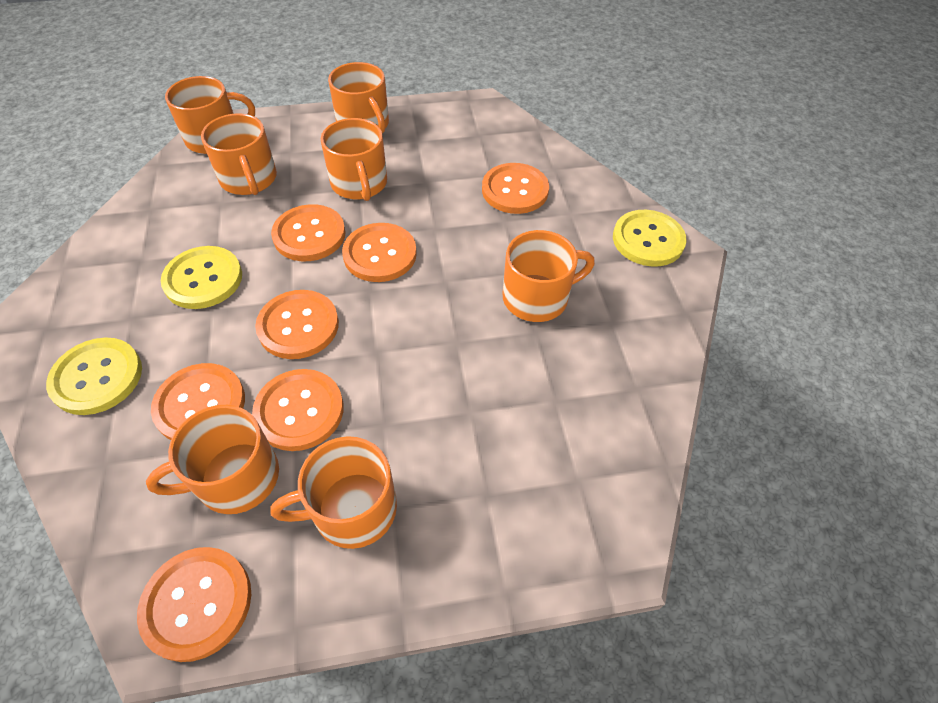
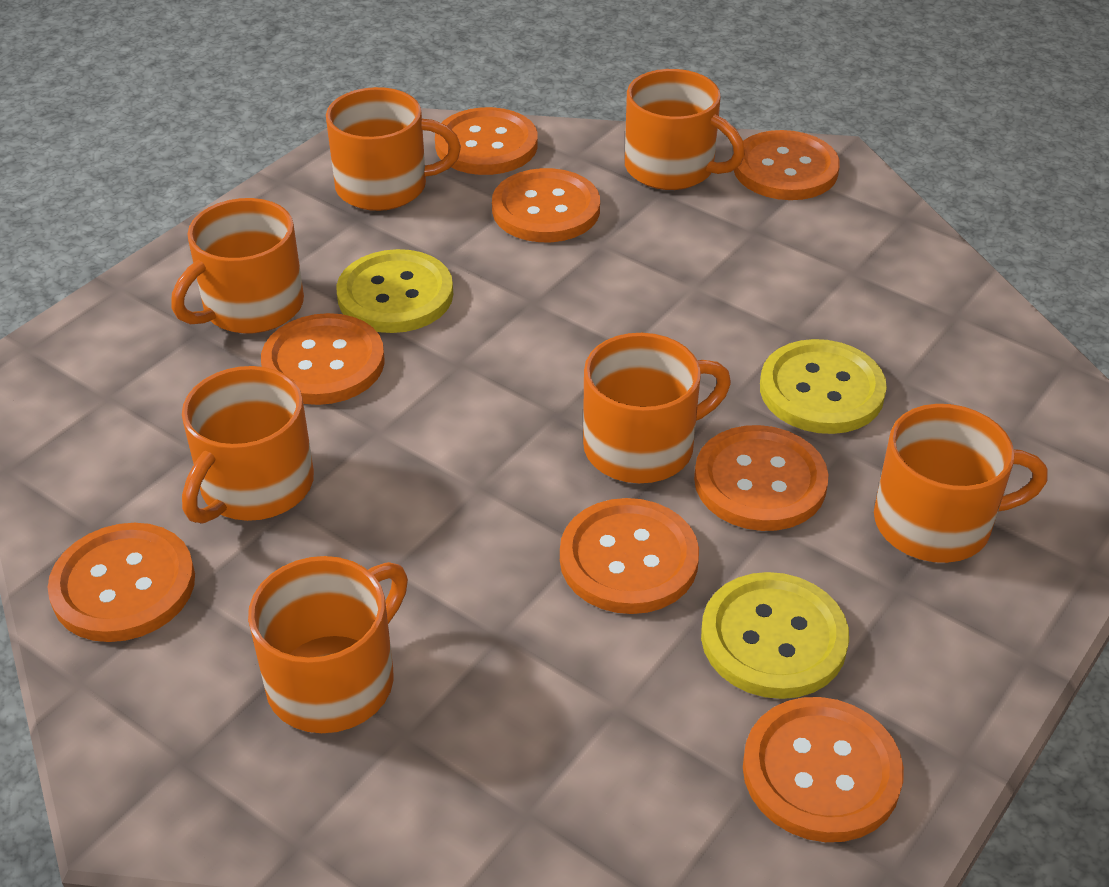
orange button: [137,547,251,662] [151,363,245,440] [252,369,344,451] [255,290,339,359] [271,204,345,261] [342,223,417,282] [482,163,549,214] = 7 -> [48,523,195,642] [261,313,385,405] [435,107,538,175] [492,168,600,242] [560,498,699,614] [694,425,828,531] [734,130,840,200] [743,697,904,842] = 8

